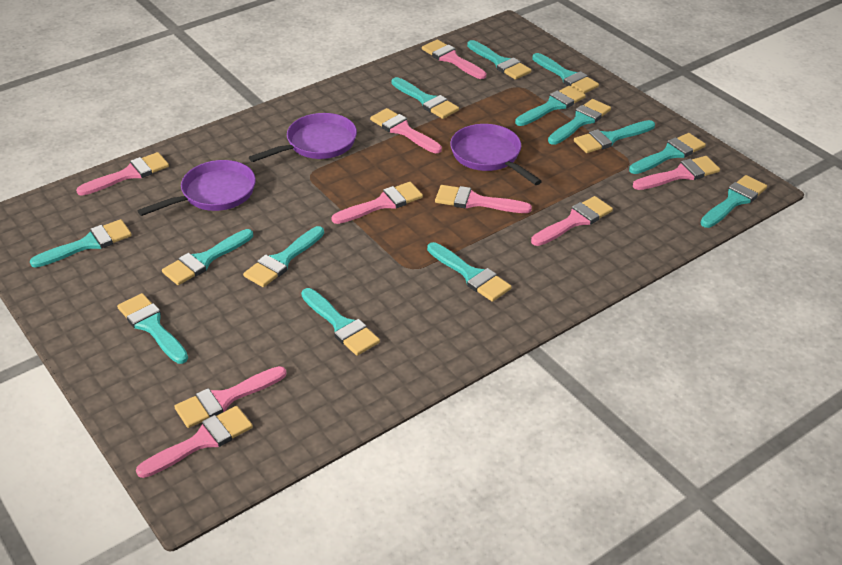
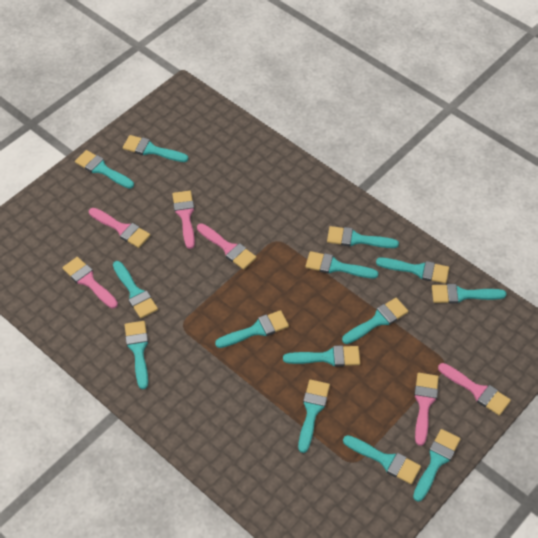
pink brush: [76,152,169,196] [136,406,253,478] [174,366,286,428] [332,182,423,224] [370,108,442,153] [422,40,486,79] [435,185,532,213] [531,196,613,246] [633,156,720,190] = 9 -> [62,257,118,309] [89,208,150,248] [172,190,195,249] [197,223,256,270] [414,373,439,446] [438,363,511,416] = 6
purple pan: [137,160,256,216] [249,113,357,162] [450,124,542,185] = 3 -> none = 0

